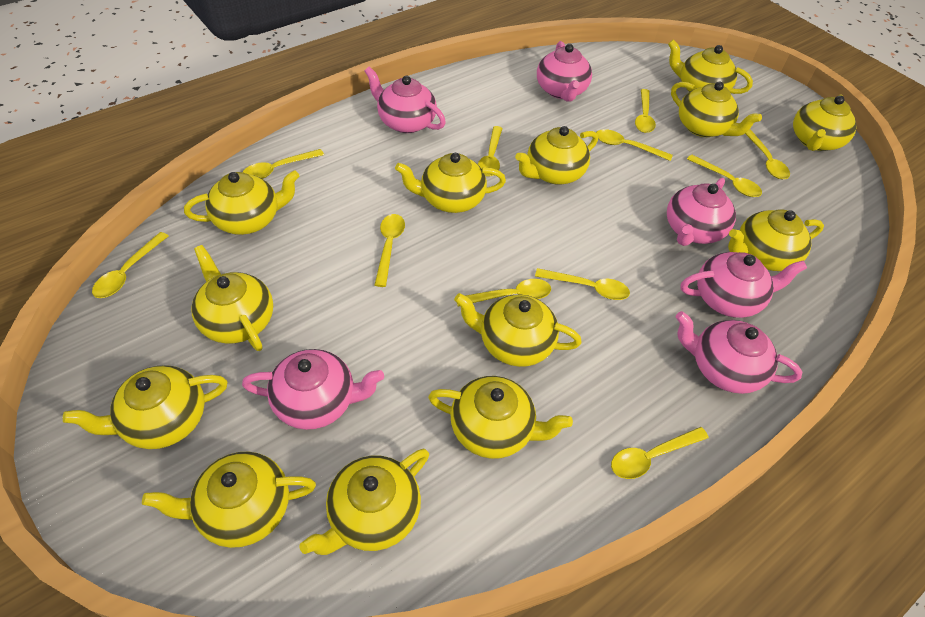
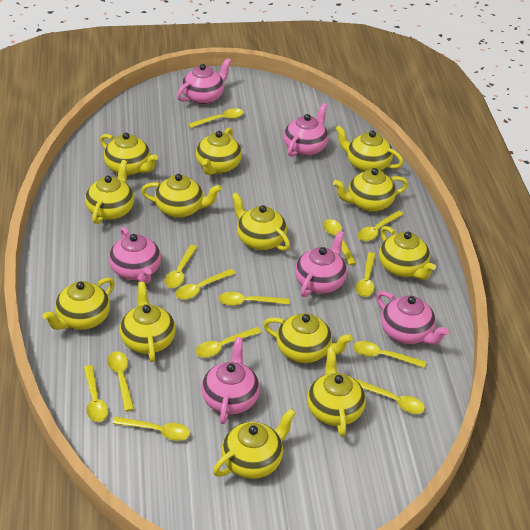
yellow spoon: [92,232,168,298] [243,149,324,179] [375,214,405,287] [457,279,551,307] [478,126,503,177] [535,268,630,300] [596,129,673,161] [611,427,709,479] [635,89,656,133] [687,155,762,197] [745,129,790,179] = 11 -> [84,365,108,422] [107,351,134,411] [112,416,190,441] [164,245,197,288] [175,269,235,300] [188,108,244,128] [195,327,261,358] [218,292,289,306] [323,219,356,265] [353,341,426,368] [355,379,425,414] [356,252,376,297] [357,210,404,241] = 13

